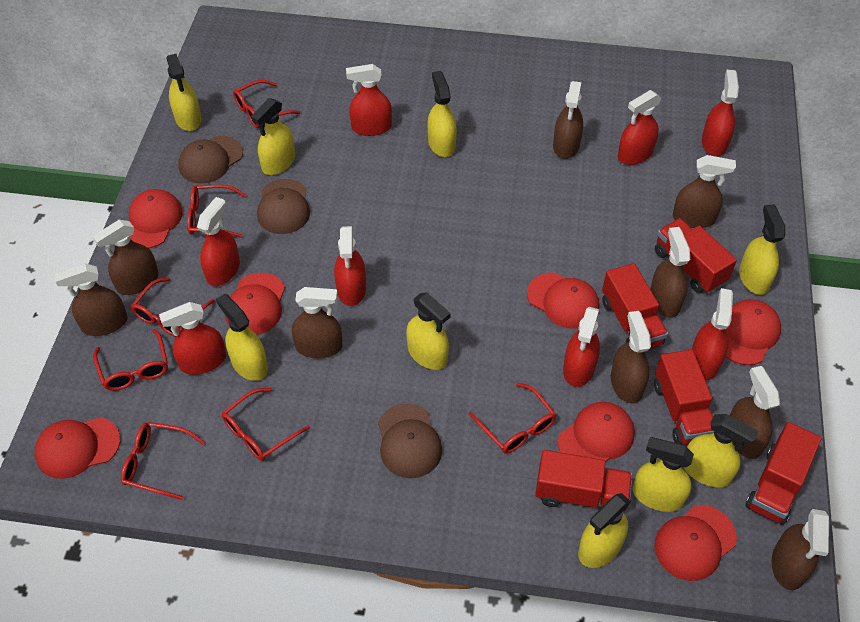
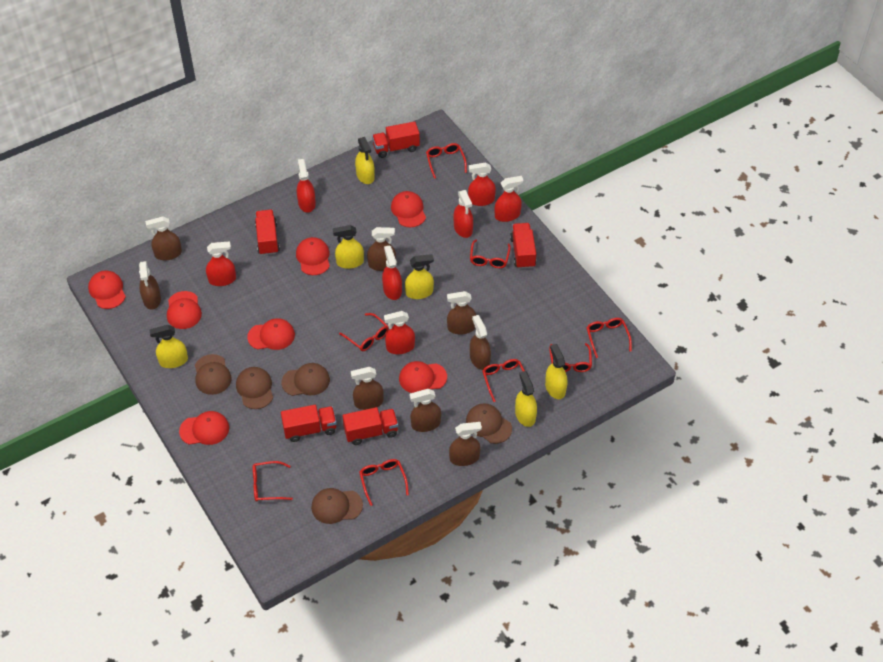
brown cap: [178,136,243,184] [257,179,310,234] [378,403,442,478] = 3 -> [195,354,232,395] [236,367,273,409] [282,363,330,396] [311,488,363,524] [466,403,512,444] = 5
brown spray bottle: [54,263,128,336] [92,220,159,295] [292,287,342,358] [553,81,583,159] [611,311,651,403] [650,227,690,318] [672,155,736,228] [730,366,780,459] [772,509,829,590] = 9 -> [139,261,161,310] [145,216,182,260] [351,367,384,410] [367,227,396,271] [410,389,441,432] [447,291,476,334] [449,422,482,466] [470,315,491,370] = 8
red glasses: [93,329,168,391] [121,422,205,500] [131,277,215,337] [187,185,247,238] [222,388,310,461] [233,80,300,128] [468,383,556,454] = 7 -> [253,461,293,502] [339,313,389,351] [359,459,409,506] [426,143,467,179] [470,240,511,268] [482,359,525,402] [549,343,592,372] [586,318,632,358] = 8
red spray bottle: [159,302,226,375] [197,197,240,286] [334,226,366,306] [346,64,392,136] [563,307,600,387] [618,90,661,165] [692,288,733,381] [702,70,739,156] = 8 -> [206,241,236,286] [297,159,316,213] [382,245,402,300] [384,311,415,354] [454,190,473,238] [468,162,496,206] [495,176,524,222] = 7
yellow spray bottle: [166,54,202,131] [216,294,268,381] [251,98,295,175] [406,293,451,370] [428,71,457,157] [578,493,631,568] [633,437,694,512] [684,414,759,488] [739,204,785,295] = 9 -> [150,325,188,368] [333,225,364,269] [355,137,375,184] [405,254,434,299] [515,371,537,427] [545,344,567,399] = 6

